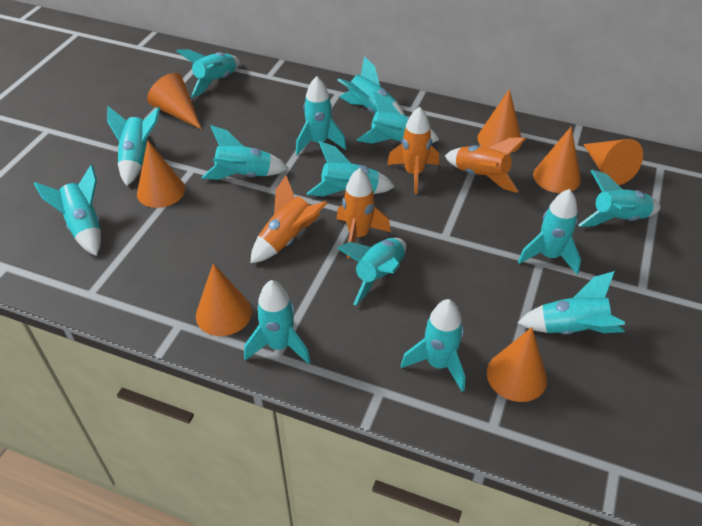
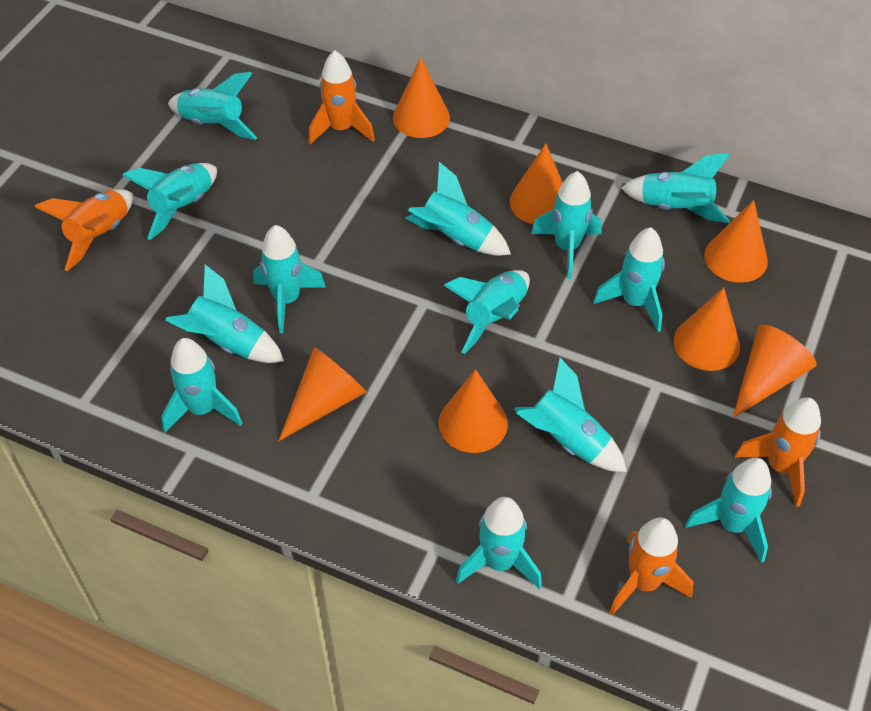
turquoise rocket: [34,165,101,256] [107,106,160,186] [176,49,240,98] [202,125,289,180] [244,280,310,364] [296,76,347,155] [307,141,395,196] [337,56,405,115] [337,238,406,306] [357,91,439,144] [401,299,465,392] [518,189,581,275] [518,271,625,335] [578,170,661,227] = 14 -> [122,163,217,240] [161,338,242,433] [166,265,284,363] [168,72,257,140] [253,225,326,333] [405,162,511,256] [444,270,530,354] [456,497,542,589] [514,358,627,472] [531,171,602,279] [593,227,665,332] [621,153,730,223] [685,458,772,563] = 13

